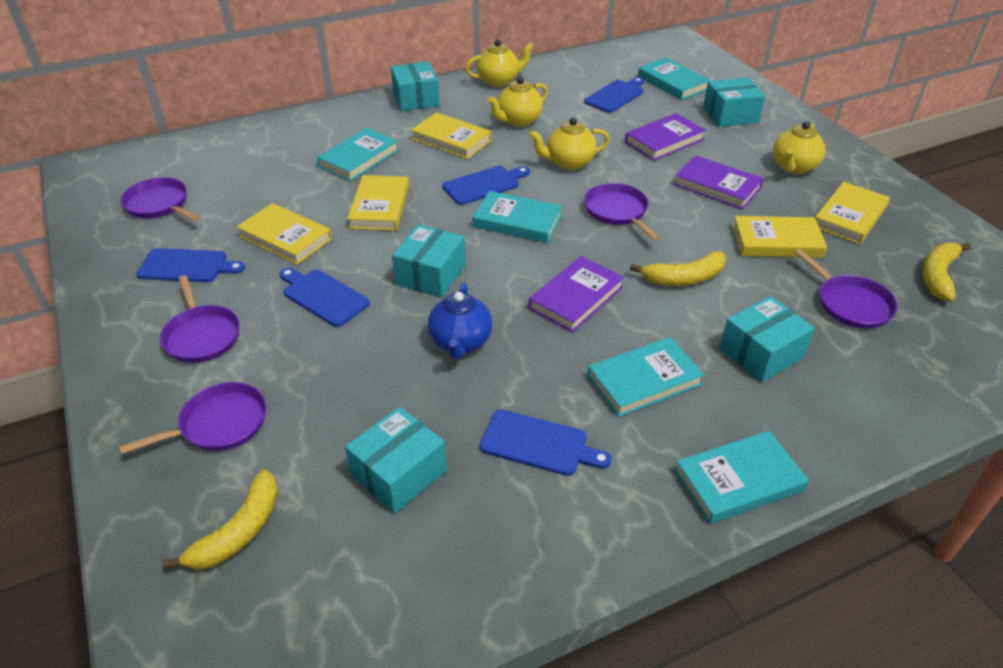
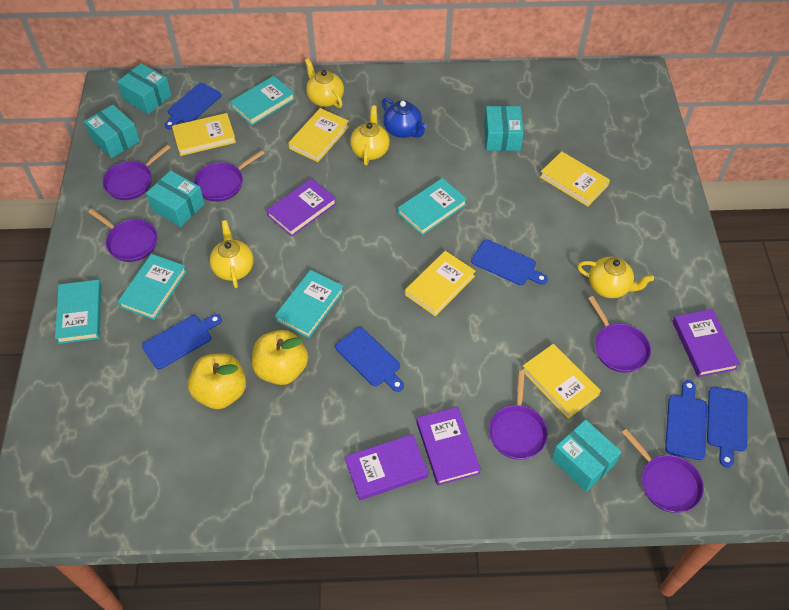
blue cutting board: [136,248,245,282] [279,268,370,327] [442,166,530,205] [480,409,612,476] [584,77,644,113] = 5 -> [142,314,222,369] [164,83,221,129] [335,327,404,392] [471,240,548,285] [665,380,707,460] [707,387,748,467] = 6
purple book: [529,256,624,333] [625,113,706,161] [674,155,764,210] = 3 -> [266,178,336,237] [345,434,428,500] [416,407,481,485] [672,309,740,377] = 4
purple pan: [119,382,266,454] [120,177,200,222] [160,275,240,363] [584,183,660,240] [794,249,898,329] = 5 -> [88,209,158,262] [102,145,171,200] [194,150,265,202] [489,371,548,460] [588,296,651,373] [622,429,704,513] = 6
yellow apple: none = 0 -> [188,353,246,409] [252,330,308,385] = 2
yellow banana: [163,469,278,570] [630,251,726,286] [922,242,971,301] = 3 -> none = 0

